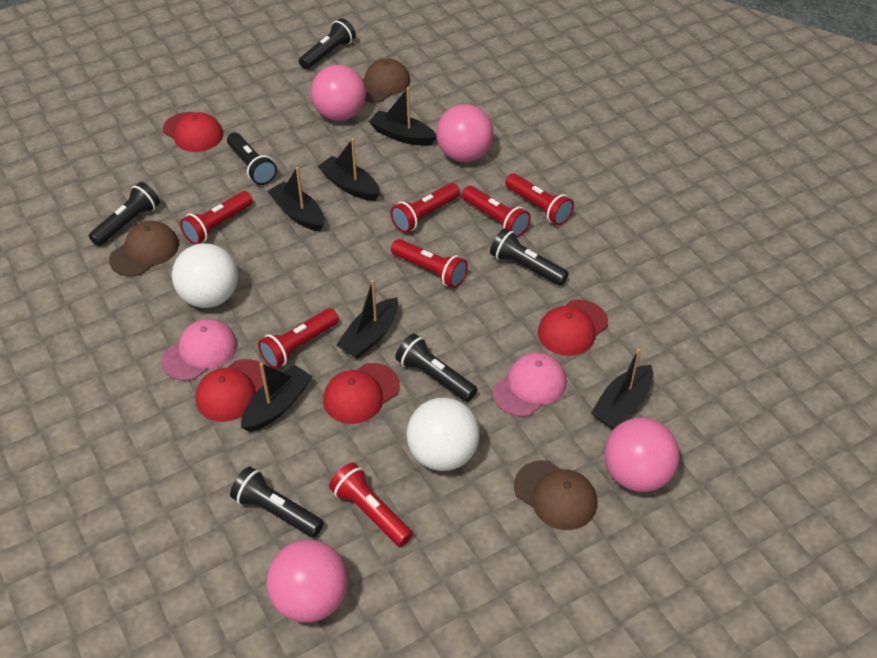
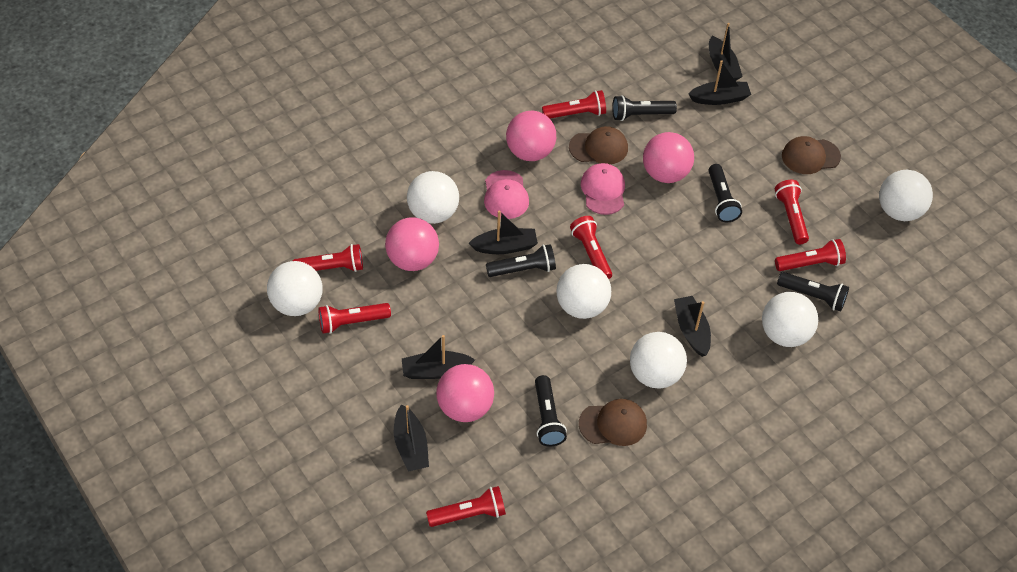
black flashlight: [89,182,160,246] [227,132,277,185] [230,467,324,538] [299,18,356,70] [395,334,477,402] [490,228,569,286] = 6 -> [486,244,556,277] [535,375,567,447] [612,95,677,121] [708,164,742,222] [777,272,849,312] = 5
red cap: [163,112,223,152] [195,359,264,422] [323,363,400,424] [538,300,608,356] = 4 -> none = 0
white ball: [172,243,238,308] [406,398,480,471] = 2 -> [267,261,322,316] [407,171,459,224] [557,264,611,319] [630,332,687,388] [762,292,818,347] [879,170,933,221] = 6

